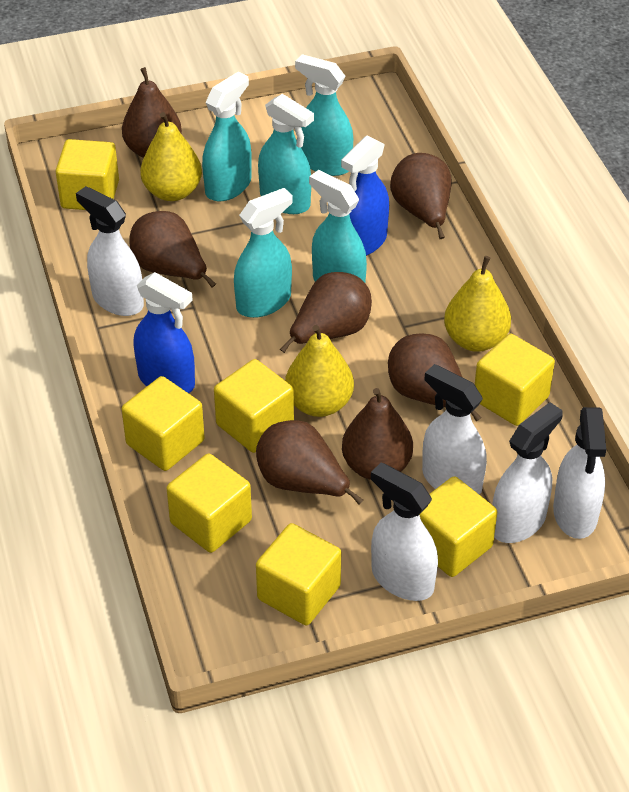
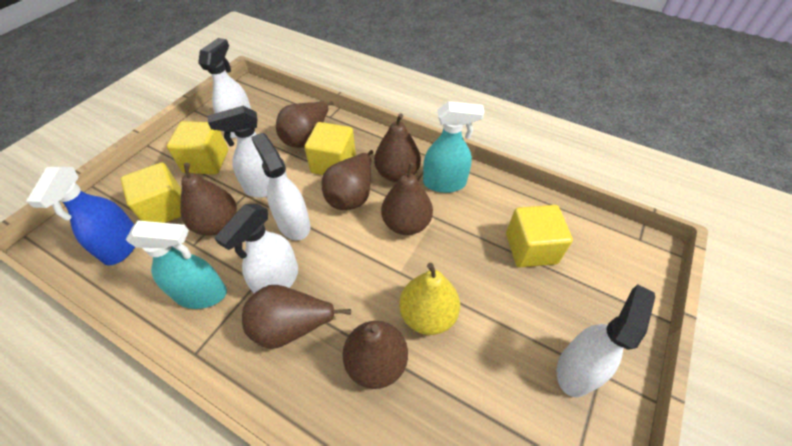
blue spray bottle: [134,272,195,393] [341,135,389,256] = 2 -> [26,167,135,266] = 1
turquoise spray bottle: [202,72,252,202] [234,188,293,318] [258,94,314,214] [295,54,353,176] [309,170,367,282] = 5 -> [126,220,227,309] [423,101,484,193] = 2
yellow cube: [56,139,119,210] [122,376,205,471] [166,453,252,553] [214,359,294,453] [256,523,341,625] [419,477,497,577] [475,334,555,426] = 7 -> [120,162,182,223] [166,121,228,174] [304,122,356,175] [506,205,573,267] = 4
yellow pear: [140,112,202,201] [285,325,354,417] [444,256,511,352] = 3 -> [399,263,460,335] = 1

